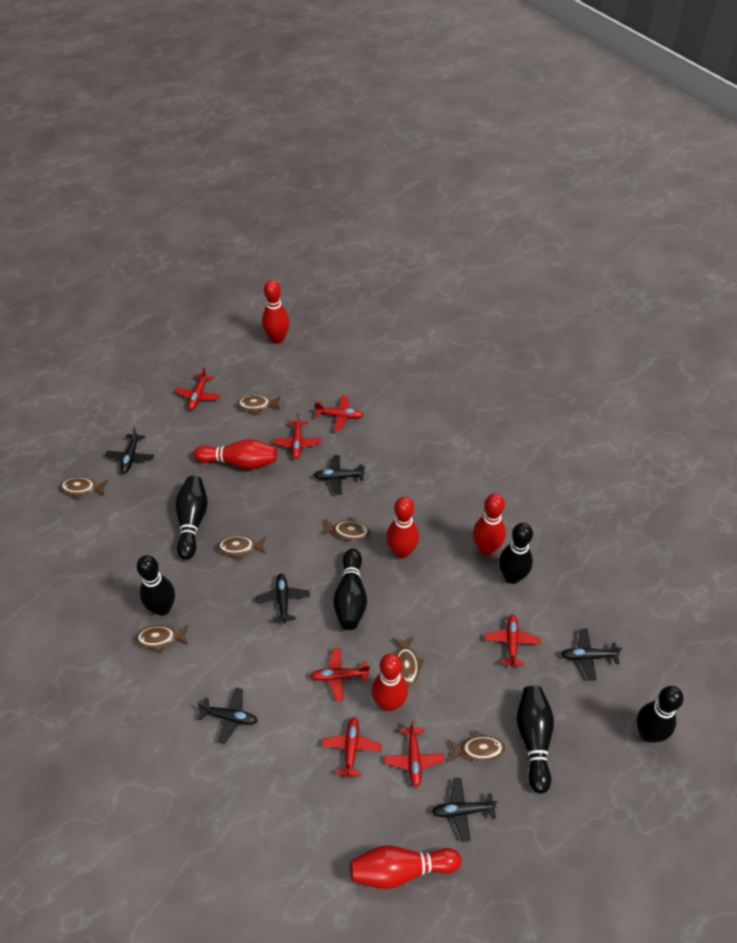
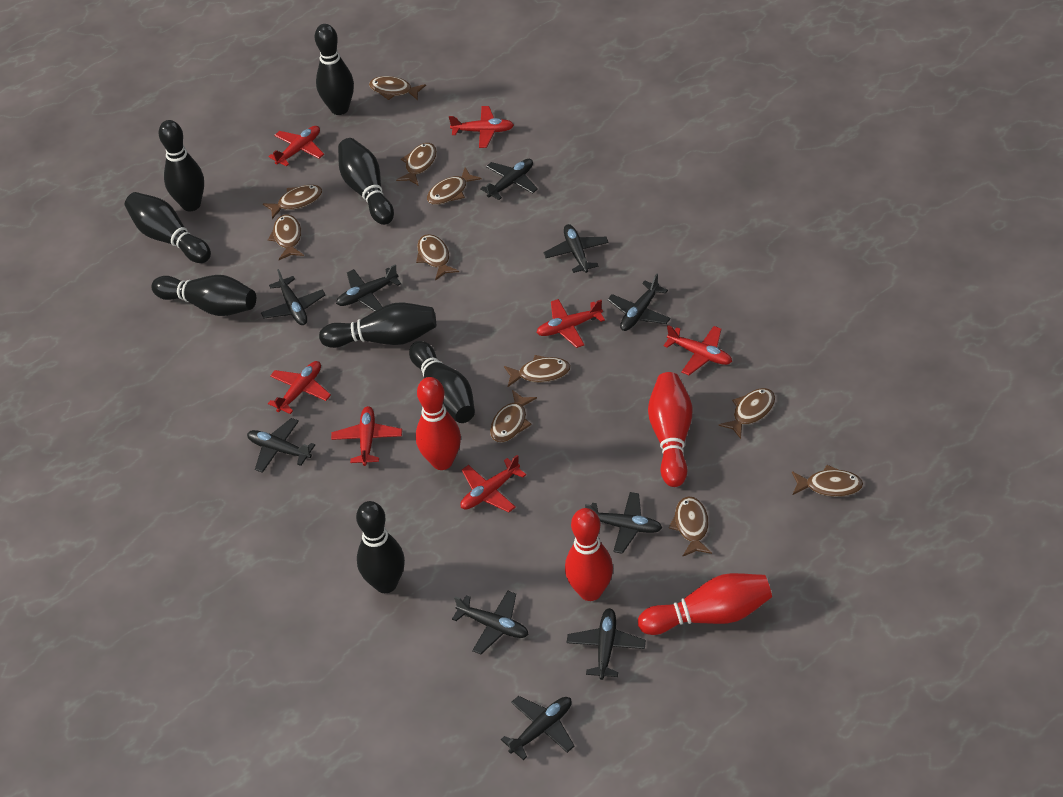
black bowling pin: [137,555,175,616] [176,476,208,560] [333,549,367,630] [499,523,533,584] [516,686,554,794] [637,686,684,743] = 6 -> [125,192,211,263] [151,275,256,316] [159,120,204,211] [315,24,354,115] [319,303,436,348] [338,138,394,225] [356,501,405,593] [409,341,475,423] = 8
black plane: [105,427,154,474] [197,688,258,744] [256,574,310,623] [314,455,365,495] [432,778,498,842] [561,629,622,681] = 6 -> [247,418,315,473] [261,269,326,325] [336,264,401,312] [452,591,529,654] [480,159,538,200] [501,696,574,760] [544,224,609,273] [567,608,646,680] [585,492,662,554] [608,274,671,331] = 10
brown fish: [60,477,108,500] [135,625,188,653] [217,536,266,560] [237,395,281,415] [321,517,371,541] [393,637,424,686] [448,731,505,762] = 7 -> [263,185,322,219] [268,215,304,260] [369,76,426,100] [396,143,437,186] [416,234,459,281] [427,167,482,205] [490,390,537,443] [504,355,571,387] [669,496,712,556] [718,388,775,439] [792,465,863,497] = 11
red bowling pin: [194,439,277,469] [262,280,289,344] [350,846,462,889] [372,654,408,711] [386,497,419,559] [473,493,506,555] = 6 -> [416,377,461,470] [565,508,613,601] [638,573,772,635] [648,372,693,487] = 4

